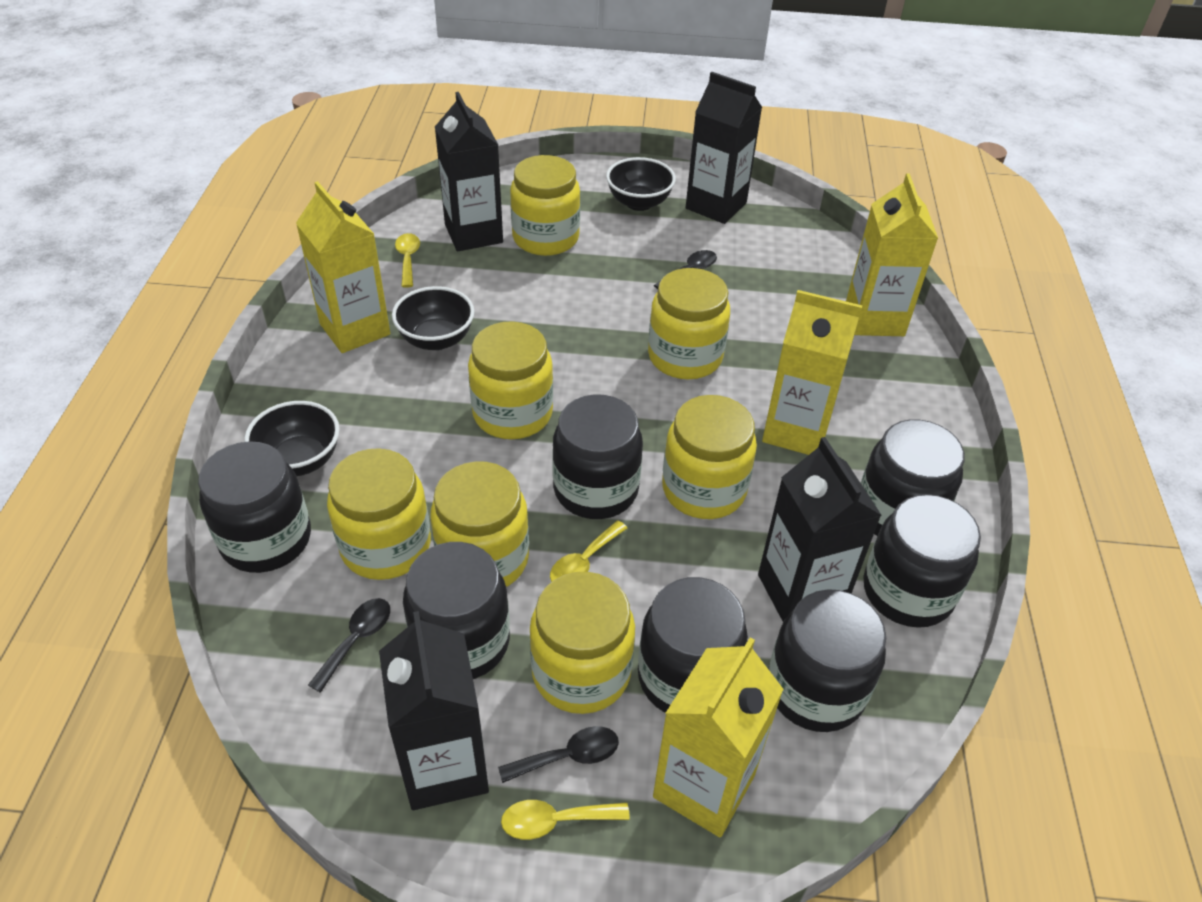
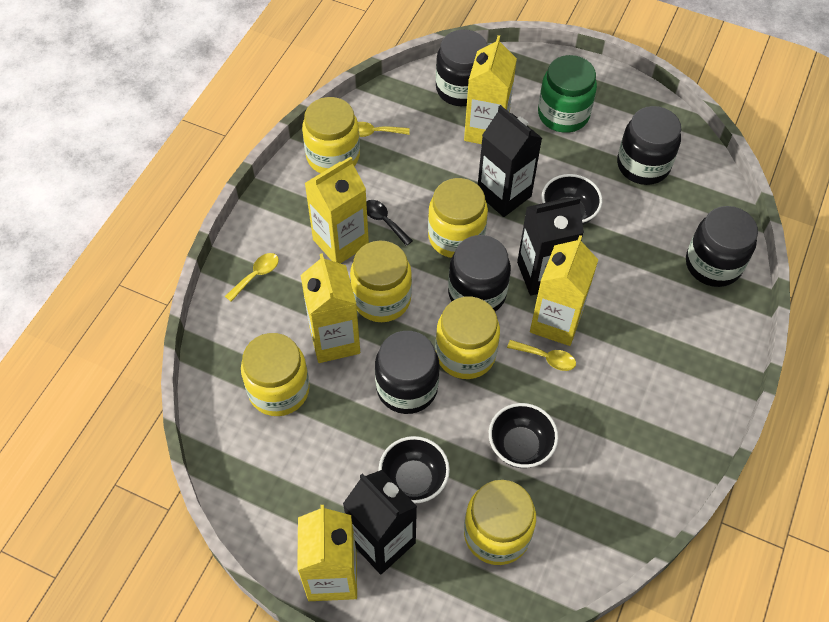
black carton: [379,611,489,810] [435,92,503,251] [686,72,762,224] [758,437,882,622] = 4 -> [343,470,417,574] [478,105,542,217] [517,197,584,296] = 3
black jar: [198,441,311,573] [403,542,510,679] [552,395,643,519] [638,577,748,713] [769,589,886,732] [861,419,965,536] [863,494,981,628] = 7 -> [375,331,440,414] [436,30,488,106] [448,235,511,311] [617,106,681,185] [686,206,758,287] = 5
black spoon: [308,598,390,693] [498,726,619,783] [654,250,717,289] = 3 -> [366,200,413,246] = 1
green jar: none = 0 -> [538,55,597,133] = 1
yellow carton: [296,181,390,353] [653,638,784,838] [762,290,862,455] [846,173,938,336] = 4 -> [297,505,357,601] [301,253,360,363] [305,157,369,264] [464,35,517,144] [530,235,598,346] = 5
yellow jar: [327,448,431,580] [431,461,529,587] [468,321,553,439] [510,155,580,256] [530,572,635,714] [648,268,730,379] [662,395,757,519] = 7 -> [241,333,310,416] [302,97,360,173] [350,240,412,322] [428,178,488,258] [436,297,500,379] [464,480,536,565] = 6

